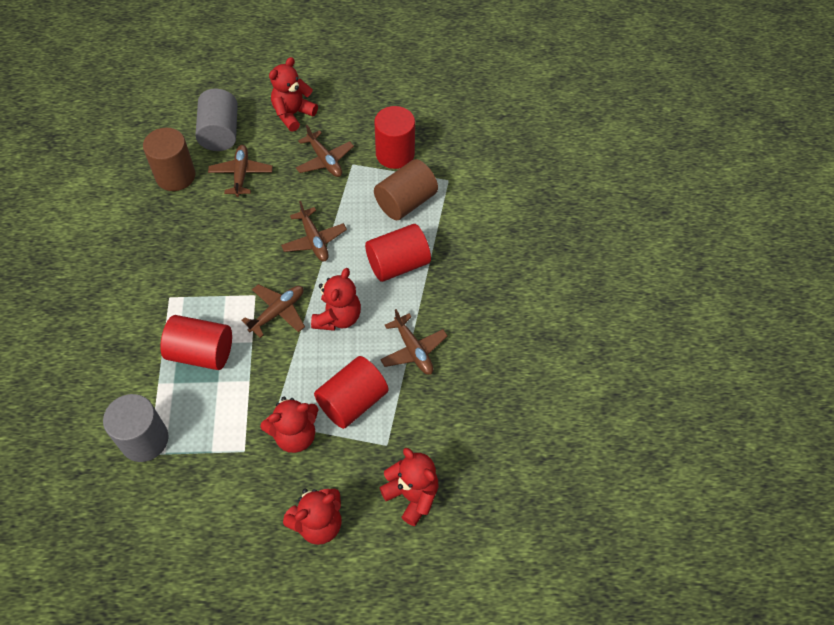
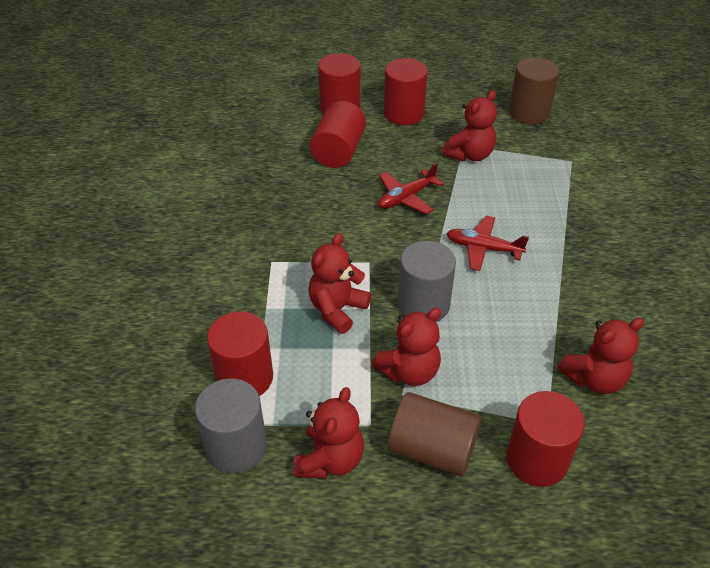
brown plane: [208,145,273,197] [241,284,305,338] [281,201,347,261] [296,125,354,177] [380,309,448,375] = 5 -> none = 0
red cylinder: [160,315,232,370] [314,356,389,429] [365,224,431,282] [374,106,415,169] = 4 -> [207,311,273,396] [310,101,366,168] [318,53,360,115] [384,58,428,125] [507,391,585,487] = 5
red plane: none = 0 -> [378,163,444,215] [446,216,529,271] = 2

